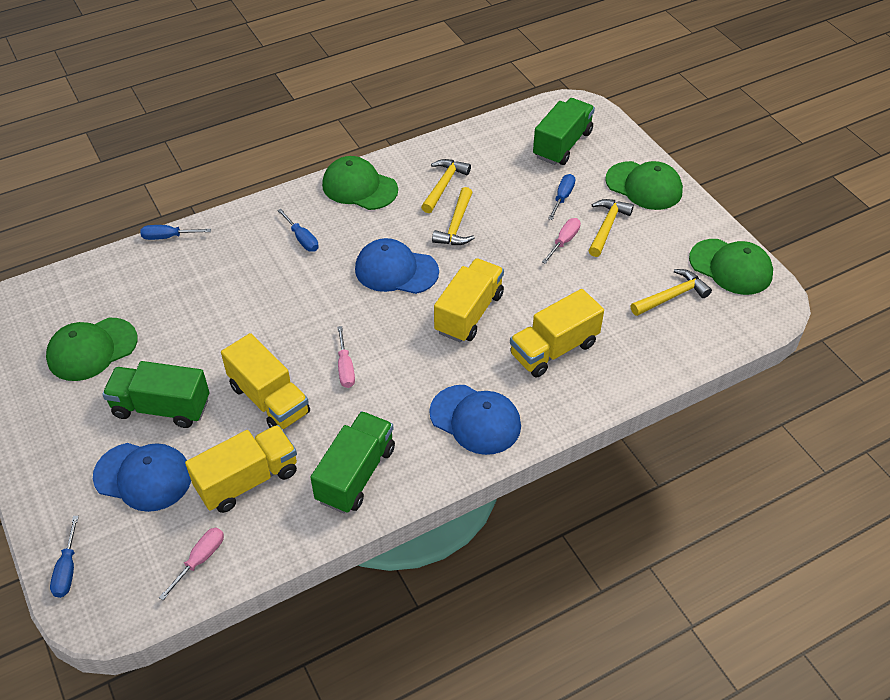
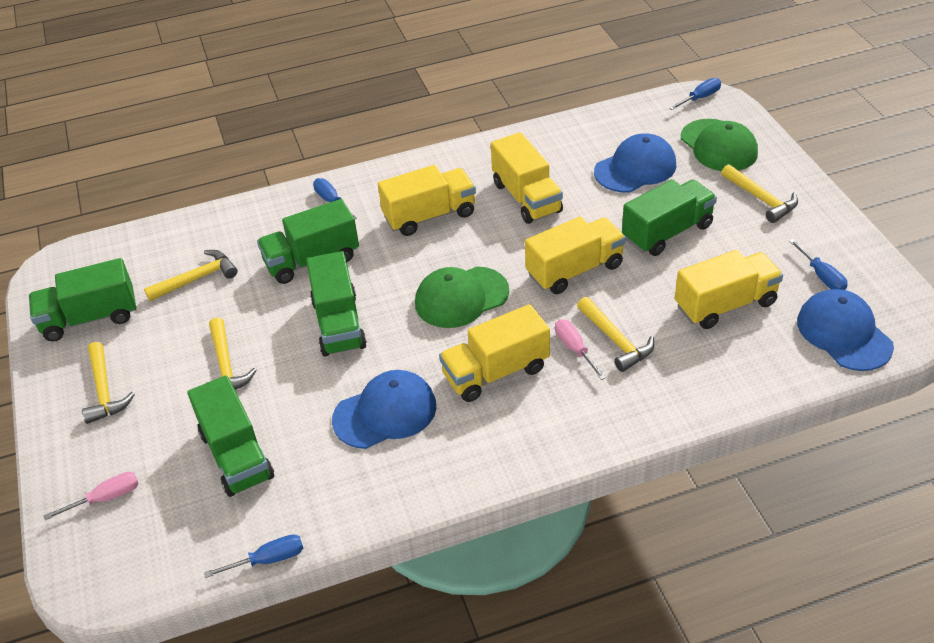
green cap: [46,318,138,381] [322,156,398,210] [605,161,683,210] [689,239,773,295] = 4 -> [415,267,509,328] [681,119,758,171] = 2
green truck: [102,361,209,428] [310,411,395,514] [533,98,595,165] = 3 -> [29,258,136,342] [187,376,274,497] [257,199,359,284] [306,251,367,356] [622,179,717,256] = 5
pink screwdriver: [159,527,224,600] [337,326,355,388] [542,218,581,264] = 3 -> [43,472,139,520] [555,319,606,380] = 2
yellow hammer: [421,159,471,213] [432,187,475,245] [588,199,634,257] [631,269,712,316] = 4 -> [82,342,135,424] [144,250,238,301] [206,318,257,390] [577,297,654,372] [721,164,798,223] = 5
yellow truck: [185,425,297,513] [221,333,310,429] [434,258,504,342] [510,289,604,377] = 4 -> [378,165,476,236] [439,304,550,402] [491,132,563,224] [525,216,626,294] [675,250,783,329] = 5

